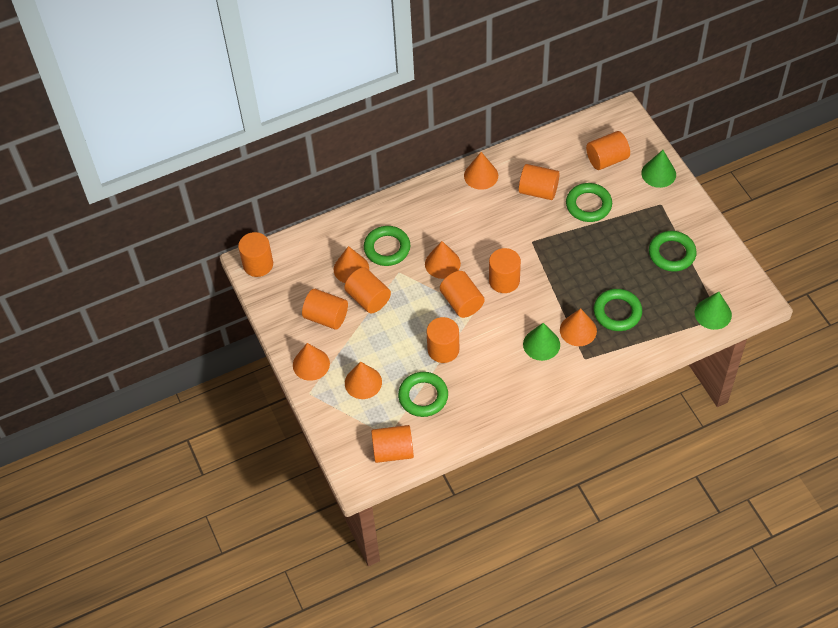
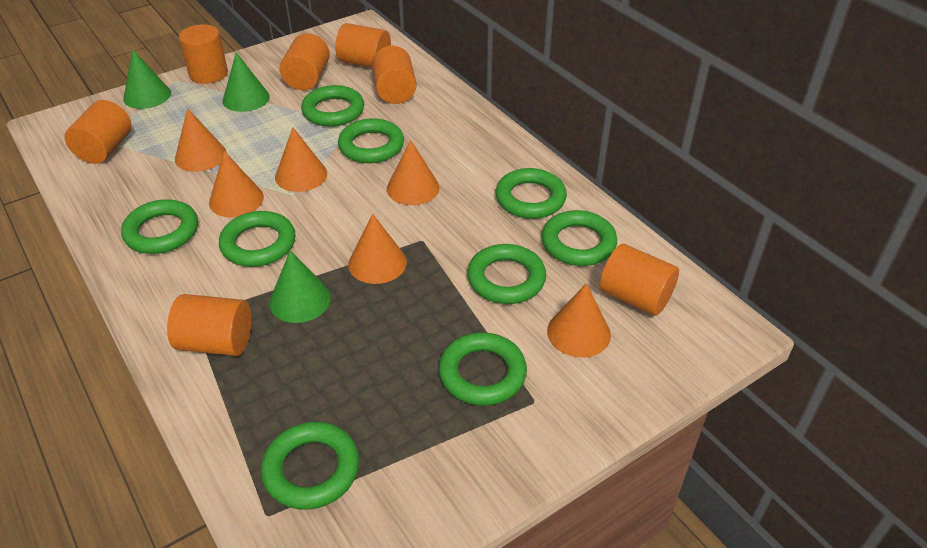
green ring: [364,226,410,266] [398,372,448,417] [566,183,612,222] [594,289,642,331] [649,231,697,272] = 5 -> [121,199,198,254] [219,211,295,267] [261,422,359,510] [301,85,364,127] [338,118,404,163] [439,332,527,406] [467,244,546,304] [495,168,567,219] [541,210,617,266] = 9
orange cylinder: [238,232,273,277] [302,289,348,330] [344,267,391,313] [371,425,414,463] [427,317,459,363] [440,271,485,318] [489,248,521,293] [519,164,560,200] [586,131,630,170] = 9 -> [64,100,132,164] [167,294,251,356] [179,24,228,84] [280,33,330,90] [335,23,391,68] [372,46,416,104] [600,244,679,316] = 7

